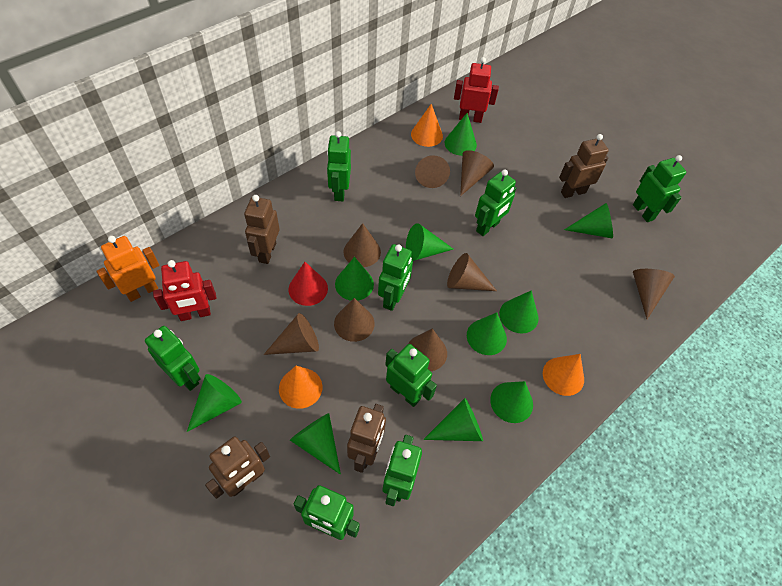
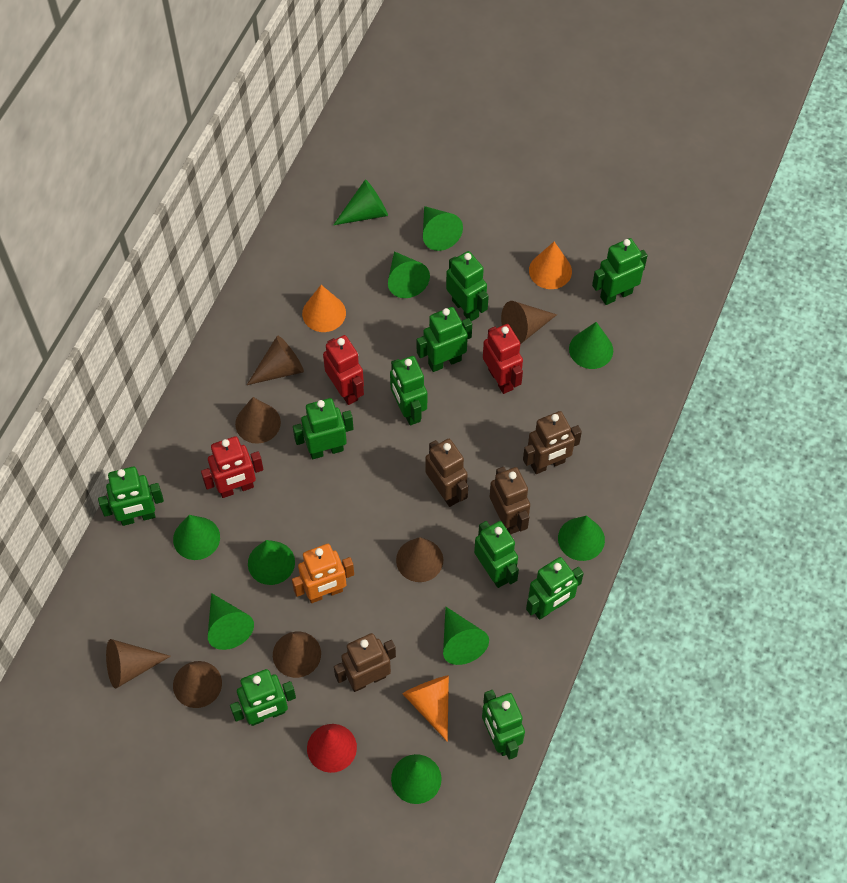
brown cone: [264,313,319,355] [334,298,374,342] [344,223,381,267] [408,328,447,371] [415,155,450,188] [447,253,497,291] [460,150,494,196] [633,269,675,319] = 8 -> [106,639,171,688] [173,661,222,708] [235,397,281,444] [247,336,304,385] [273,632,321,678] [396,537,443,582] [501,301,557,344] = 7
green robot: [145,326,201,391] [294,485,359,540] [327,131,351,201] [378,244,413,311] [383,435,422,506] [385,344,437,407] [475,169,516,236] [633,155,686,222] = 8 -> [98,467,164,526] [230,669,296,726] [293,398,354,459] [390,356,427,425] [417,307,472,372] [446,251,489,322] [474,521,519,588] [482,690,525,760] [526,557,584,620] [592,238,648,305] = 10
red robot: [153,260,217,321] [454,57,499,123] = 2 -> [201,436,263,498] [323,335,364,405] [483,324,523,394] = 3

